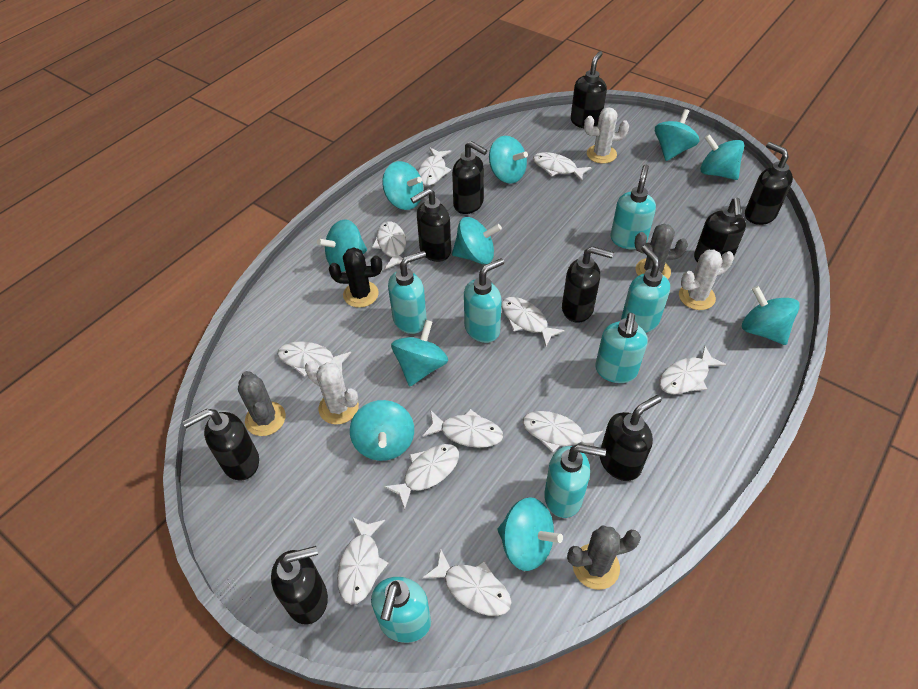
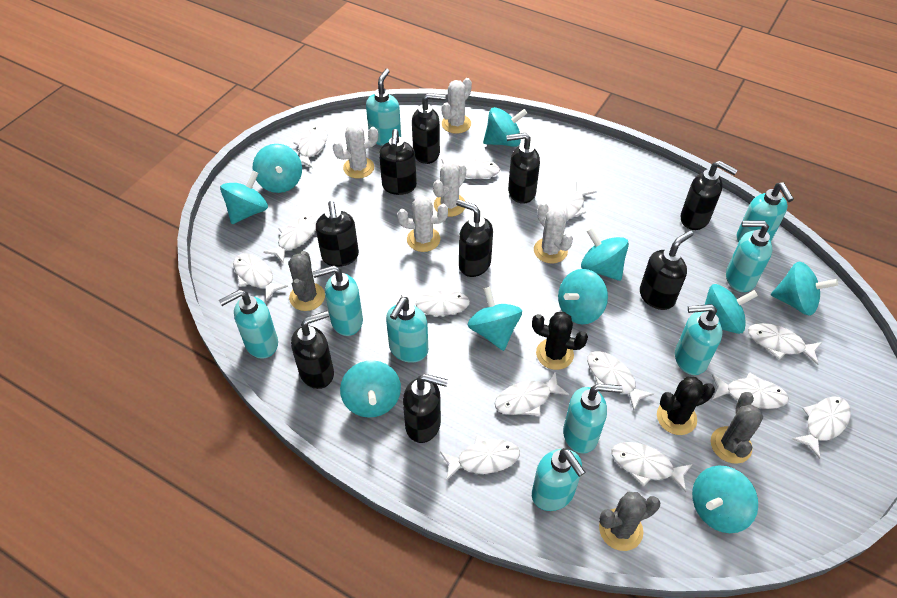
black cactus: [329,247,382,308] = 1 -> [532,312,588,370] [657,377,715,435] = 2
turquoise soap dispenser: [371,577,431,643] [388,251,427,334] [464,258,504,343] [544,444,606,518] [595,313,648,383] [611,165,656,249] [621,245,670,333] = 7 -> [219,290,278,359] [313,265,363,336] [366,69,401,146] [386,297,428,363] [532,448,585,511] [563,384,623,453] [675,304,722,375] [726,220,772,292] [737,182,794,242] = 9
white cactus: [305,361,359,425] [584,107,629,164] [679,250,734,310] = 3 -> [333,124,378,179] [397,195,448,252] [433,161,466,217] [441,78,472,134] [534,202,573,264] = 5
white fish: [277,341,351,376] [337,517,388,605] [372,221,411,269] [384,444,459,510] [418,148,451,186] [422,549,511,616] [423,409,503,448] [501,297,565,346] [523,411,603,458] [533,152,592,181] [659,346,727,394] = 11 -> [233,254,288,302] [263,215,317,263] [293,126,327,168] [401,286,470,316] [440,436,520,481] [441,156,500,179] [495,372,569,416] [548,181,597,221] [587,351,654,410] [611,442,693,492] [712,372,789,409] [748,323,822,365] [792,397,851,459] = 13

